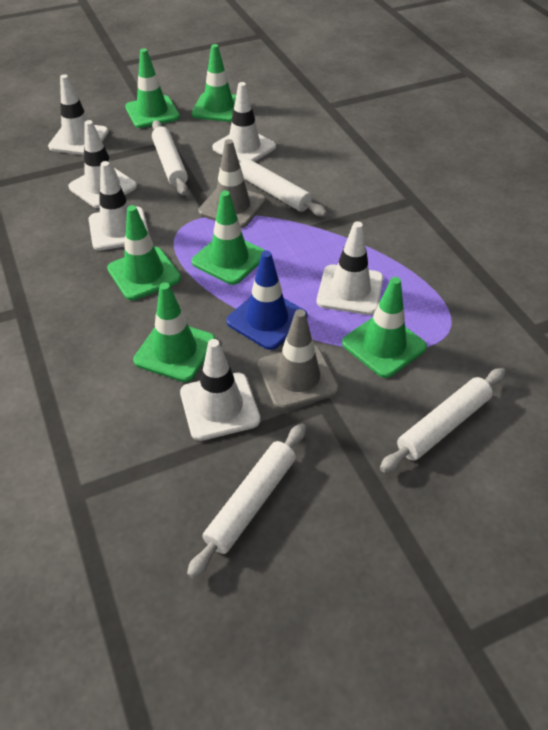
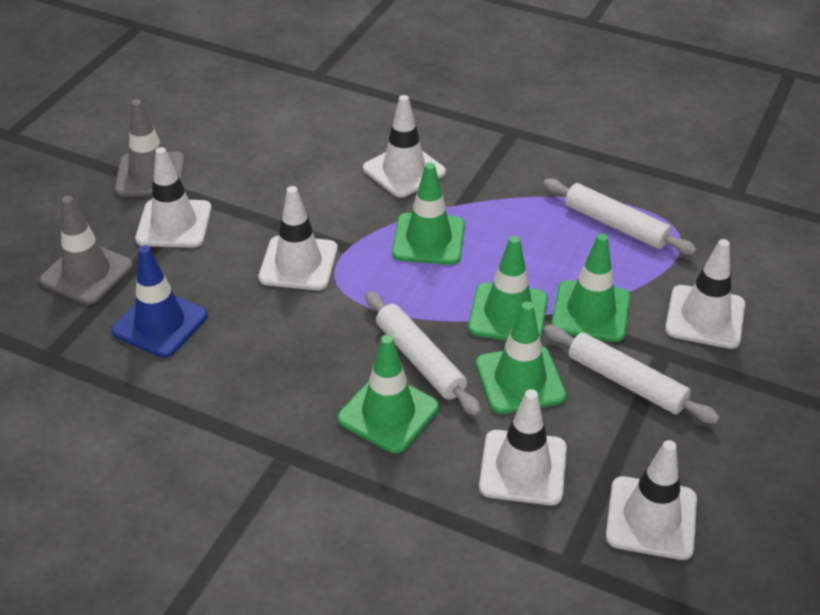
green traffic cone: [107,205,181,300] [125,48,180,128] [133,282,215,382] [192,44,236,122] [192,191,265,285] [342,277,427,378] = 6 -> [338,335,439,454] [392,162,465,265] [468,236,548,340] [476,301,566,414] [551,234,630,342] = 5
white rolling pin: [152,120,188,195] [187,423,306,579] [238,159,327,216] [380,368,506,473] = 4 -> [365,291,481,416] [543,178,697,255] [544,325,720,424] = 3

